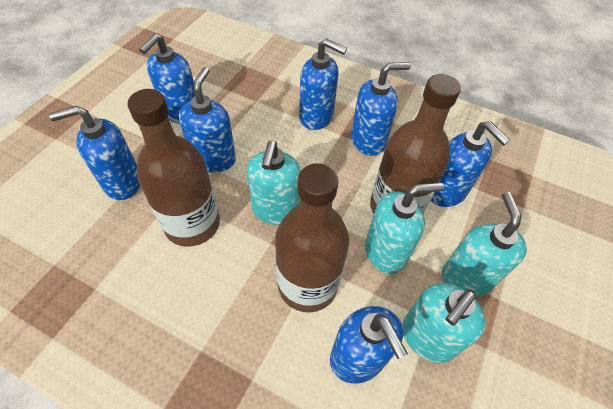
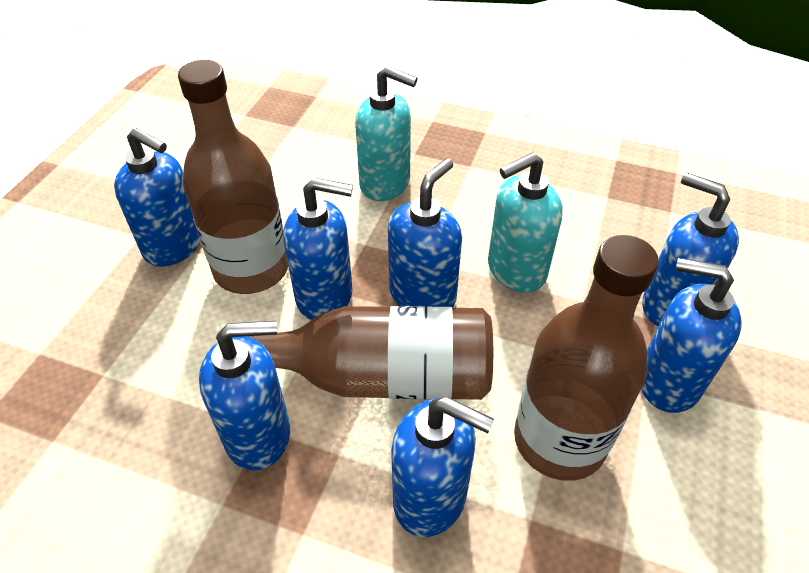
turquoise soap dispenser: [247,141,301,225] [365,182,444,274] [402,283,486,363] [442,192,527,297] = 4 -> [355,66,417,201] [488,152,563,293] = 2

